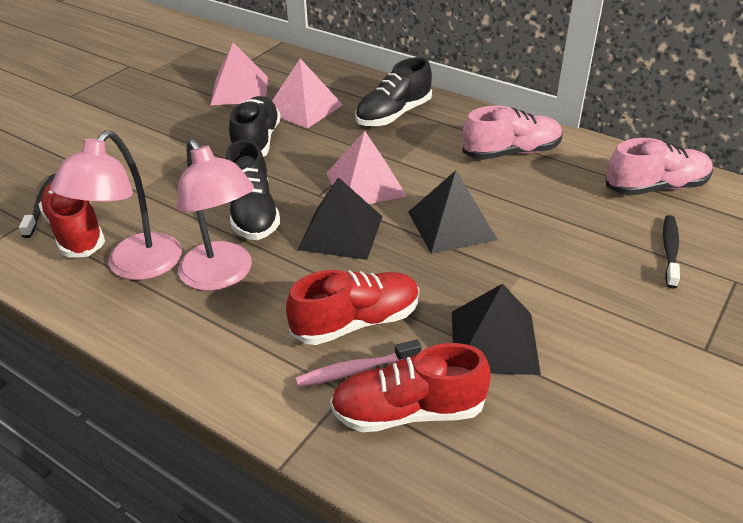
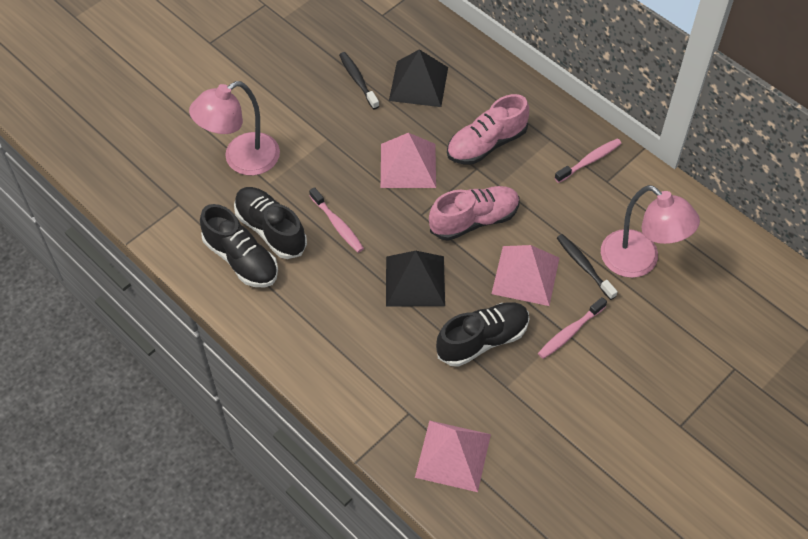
black pyramid: [298,177,383,260] [408,170,498,254] [452,284,541,375] = 3 -> [386,251,445,307] [389,49,448,107] = 2
pink toothbrush: [295,339,421,387] = 1 -> [309,187,364,253] [538,297,607,359] [555,138,622,183] = 3
red shoe: [39,182,105,258] [286,270,419,345] [330,343,490,432] = 3 -> none = 0

